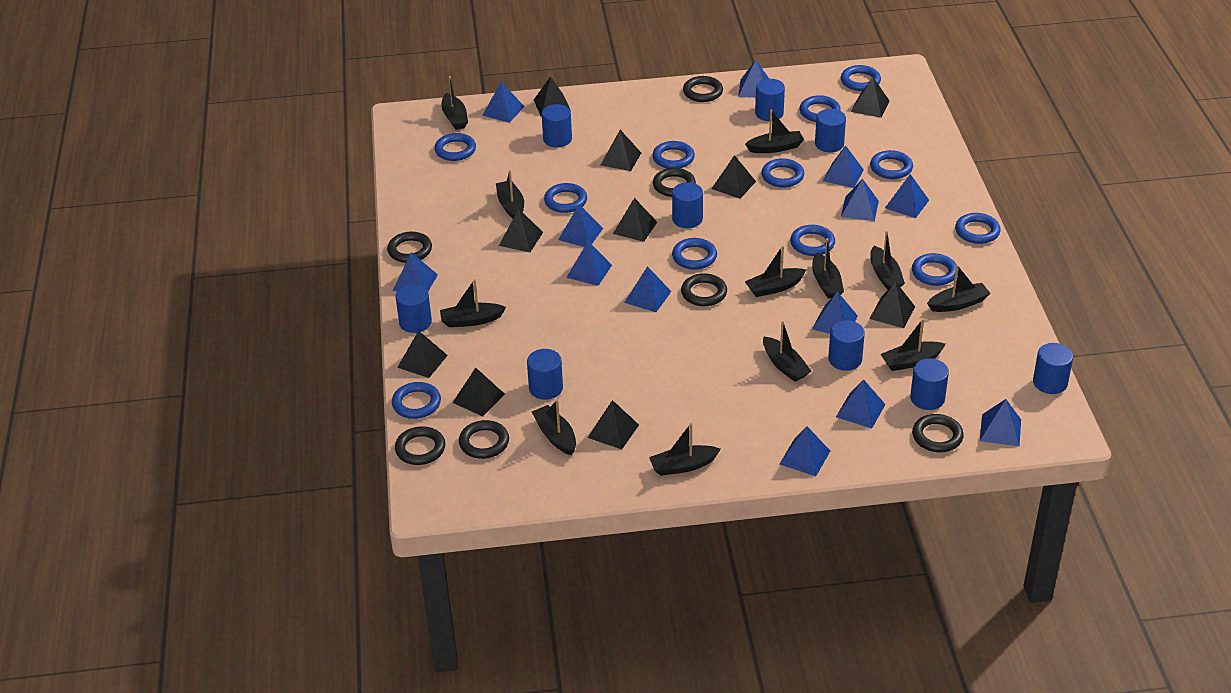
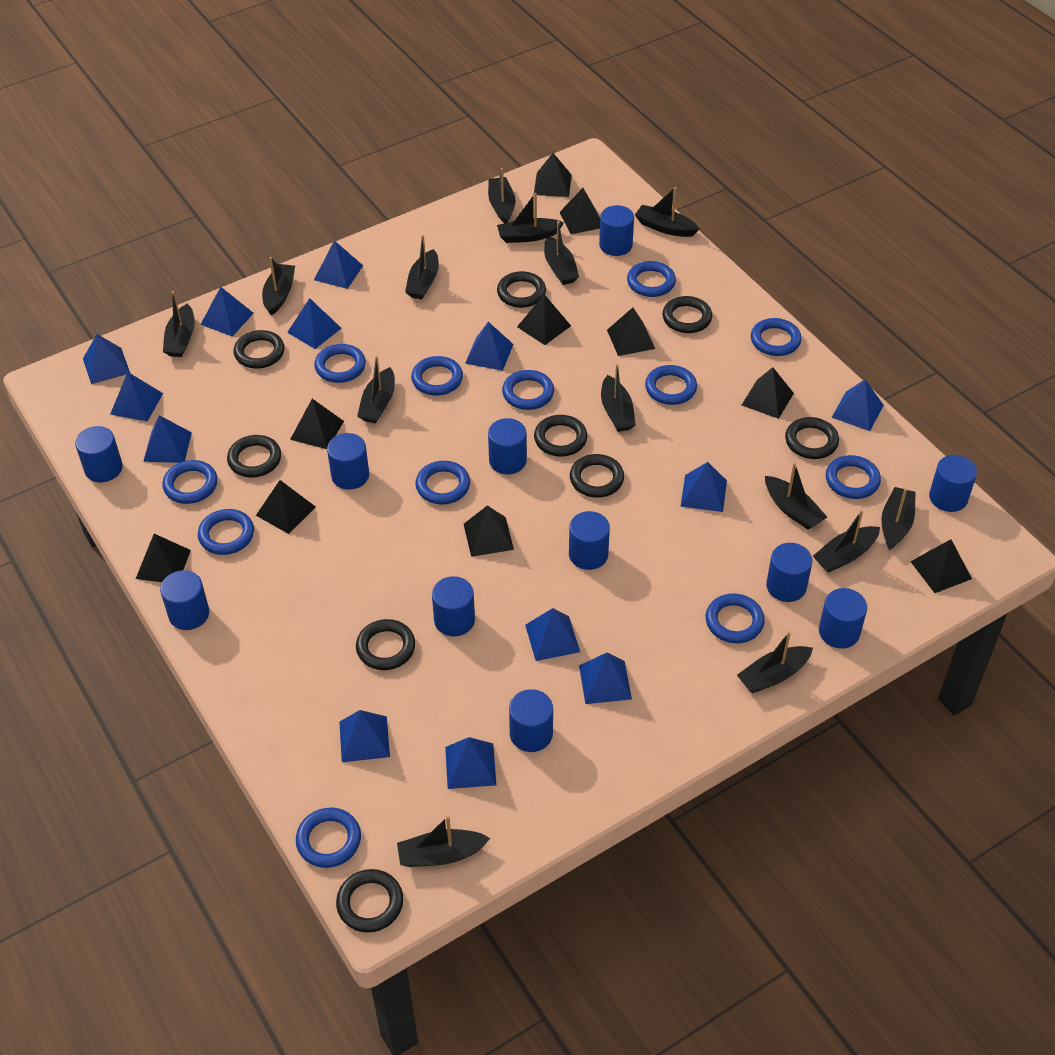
black boat: [440,279,506,327] [441,76,468,130] [496,170,524,219] [532,400,576,456] [649,423,721,476] [745,110,804,153] [745,245,806,297] [763,321,811,382] [812,238,844,298] [870,231,905,290] [880,319,946,371] [927,265,990,312] = 12 -> [163,291,195,357] [262,257,295,316] [357,356,395,423] [397,816,490,867] [405,235,439,299] [488,168,515,223] [497,193,564,243] [544,221,579,285] [601,364,636,432] [635,187,700,237] [737,632,813,693] [765,463,827,530] [813,510,880,573] [881,487,916,550] = 14
black ring: [387,232,432,263] [395,426,445,465] [459,420,509,459] [653,168,696,197] [681,273,727,306] [683,76,723,102] [912,414,964,452] = 7 -> [227,435,281,477] [233,330,285,369] [336,869,403,933] [356,619,415,670] [497,271,546,308] [534,415,587,457] [570,454,624,498] [662,296,712,333] [785,417,839,459] = 9
blue cylinder: [395,284,432,333] [527,349,563,400] [542,104,572,147] [672,182,703,228] [755,79,785,121] [815,109,846,152] [828,320,865,371] [910,358,949,410] [1033,343,1073,394] = 9 -> [75,426,123,482] [160,570,209,630] [327,433,369,490] [432,576,475,636] [488,418,527,474] [509,689,553,752] [569,511,610,570] [599,205,634,256] [766,543,813,602] [819,588,867,649] [929,455,977,512] = 11

